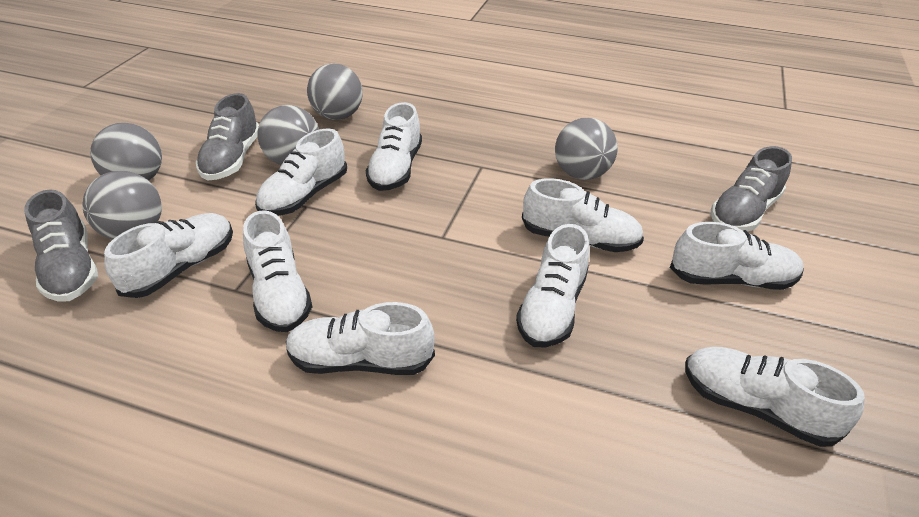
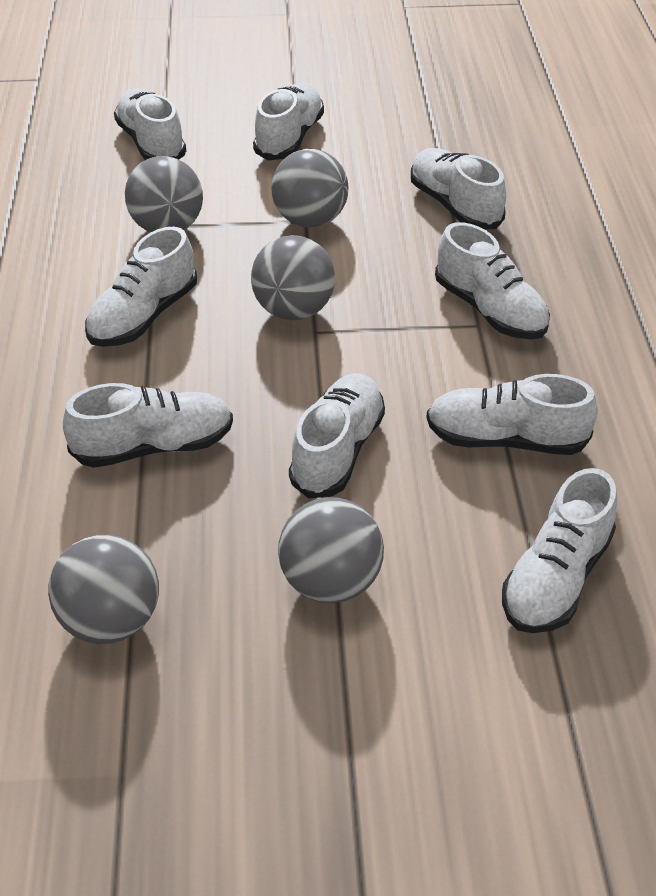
grey shoe: [24,190,98,302] [196,93,259,181] [711,146,792,231] = 3 -> none = 0

